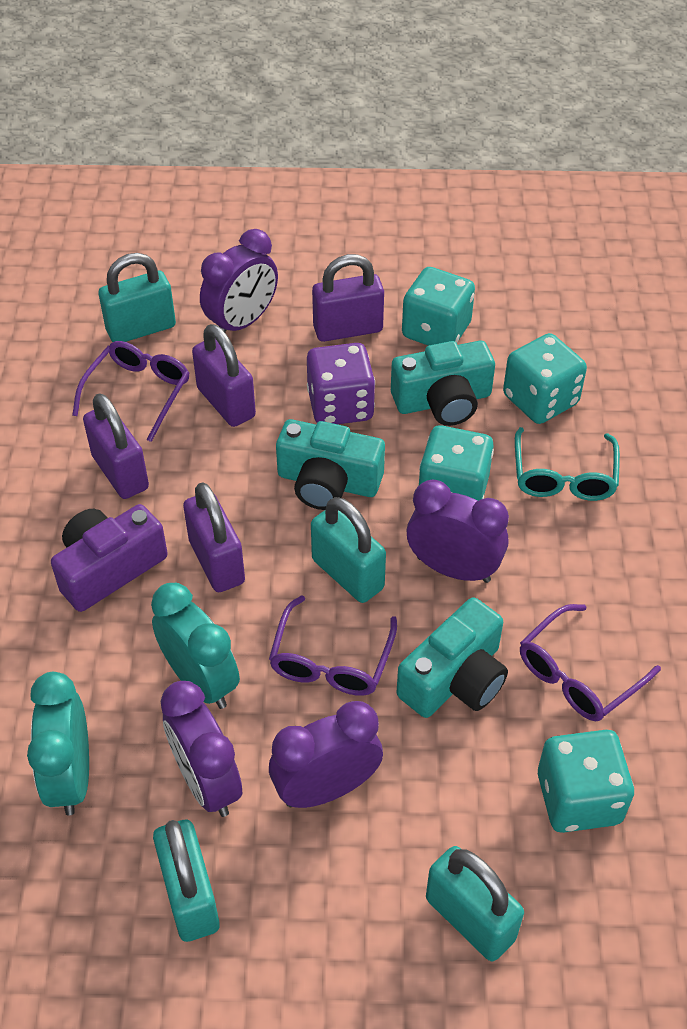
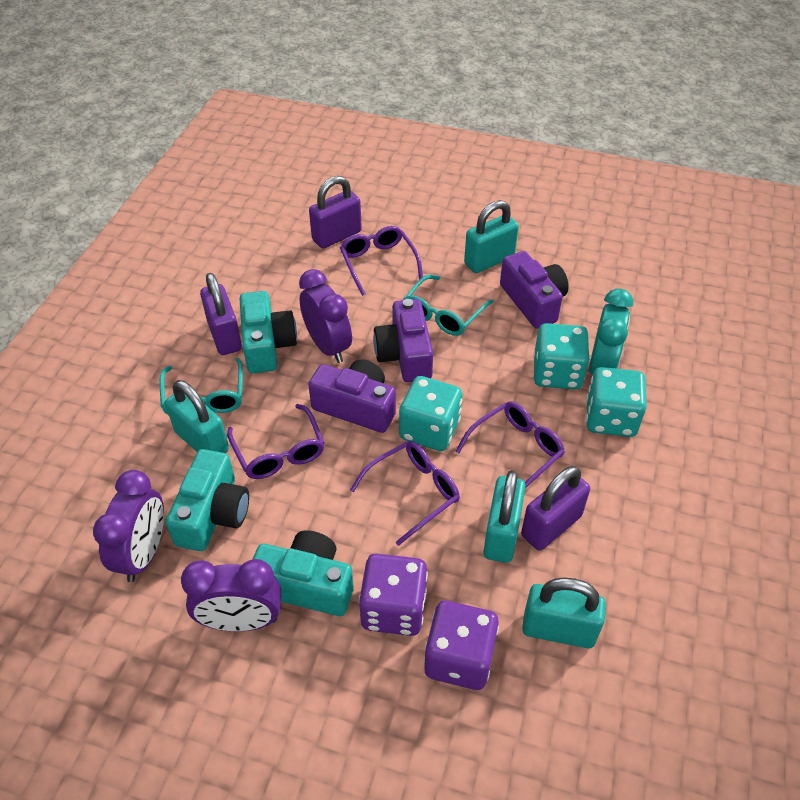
purple camera: [51,504,168,612] = 1 -> [308,359,396,433] [373,299,433,382] [500,251,569,329] = 3
purple clock: [161,681,242,817] [200,229,278,332] [269,701,383,808] [407,479,509,583] = 4 -> [93,470,164,582] [181,559,281,631] [299,269,352,363] = 3
purple dice: [307,343,375,424] = 1 -> [359,553,428,636] [424,600,499,690] = 2
purple glasses: [72,341,189,442] [269,595,397,696] [520,604,661,722] = 3 -> [227,404,324,479] [340,226,423,296] [350,441,460,546] [455,402,565,487] = 4
purple padlock: [83,393,149,499] [183,482,245,592] [192,324,256,427] [312,254,384,342] = 4 -> [200,273,242,355] [309,176,362,249] [521,466,590,551] = 3
turquoise clock: [27,672,89,816] [151,583,240,709] = 2 -> [589,288,633,375] = 1
turquoise dice: [402,267,475,346] [418,425,494,501] [503,333,587,424] [538,730,634,833] = 4 -> [399,376,462,451] [534,323,590,389] [586,367,647,437] = 3
turquoise glasses: [515,427,620,501] = 1 -> [159,358,243,415] [403,275,494,336] = 2

